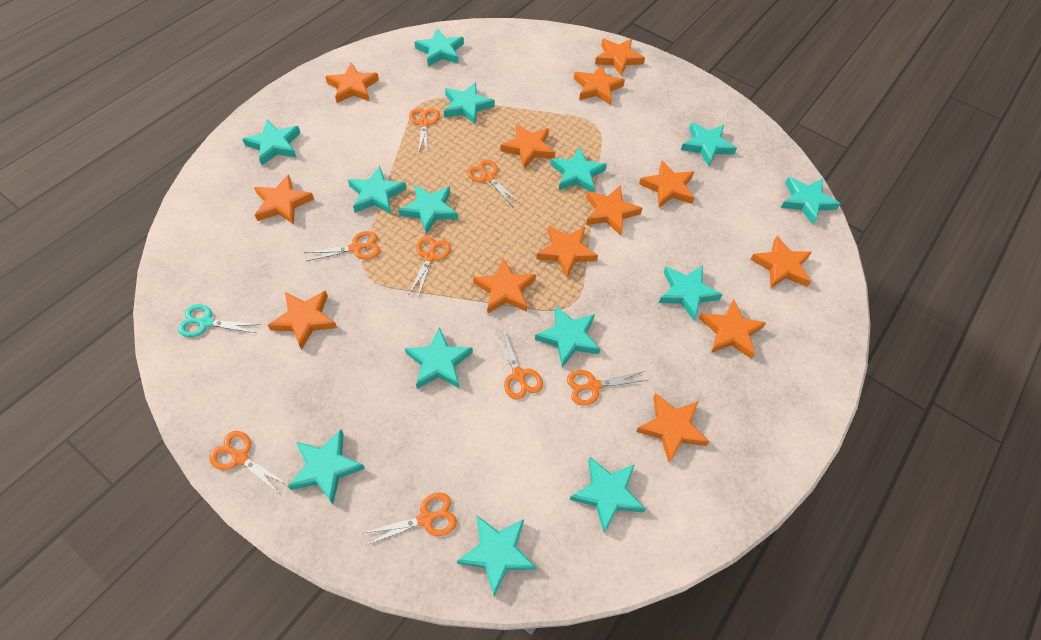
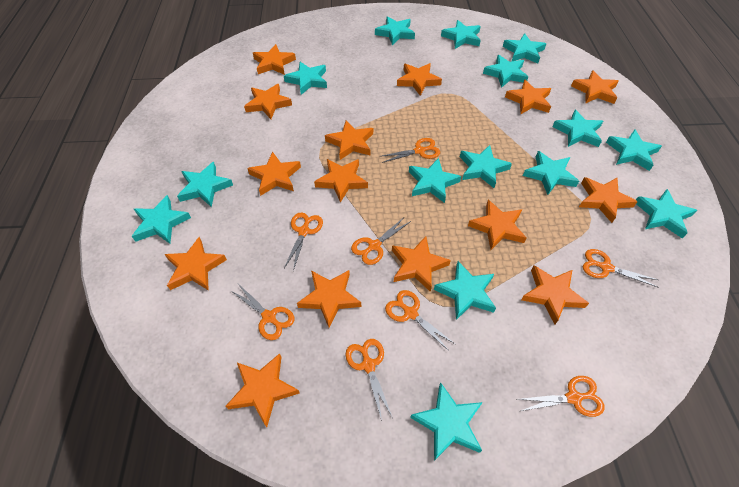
orange star: [254,174,314,225] [268,291,337,350] [325,63,379,103] [473,258,536,314] [500,124,555,170] [536,225,598,278] [574,64,625,105] [586,185,642,236] [595,39,645,76] [636,393,709,462] [639,160,695,208] [699,299,766,359] [750,236,812,289] = 13 -> [165,237,227,291] [226,353,300,427] [244,84,292,119] [247,152,301,196] [253,44,296,75] [297,270,361,328] [314,159,368,203] [325,120,373,160] [392,236,451,292] [397,63,442,96] [468,200,526,250] [505,79,551,114] [521,266,589,324] [571,70,619,104] [579,177,638,223] = 15
turquoise scissors: [178,304,261,337] = 1 -> none = 0
turquoise star: [242,120,300,165] [288,430,365,504] [348,166,407,214] [398,184,458,234] [405,327,473,389] [415,29,464,66] [444,82,495,124] [457,516,536,596] [535,306,601,367] [551,148,607,192] [570,457,646,532] [659,265,723,320] [681,122,737,166] [781,177,840,225] = 14 -> [132,195,191,244] [177,162,233,207] [284,62,327,95] [375,16,415,45] [409,158,461,203] [410,382,483,461] [434,261,496,320] [441,20,481,49] [460,145,512,188] [483,55,528,88] [503,33,546,63] [523,151,579,195] [552,109,603,147] [606,129,662,171] [636,189,697,238] = 15

